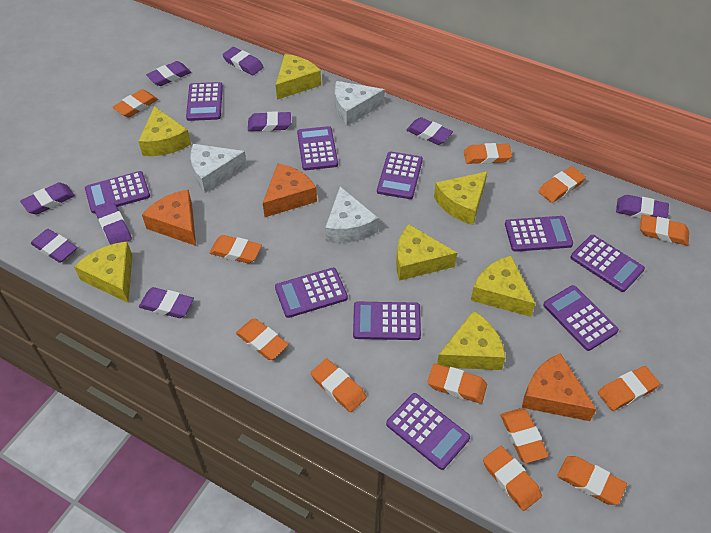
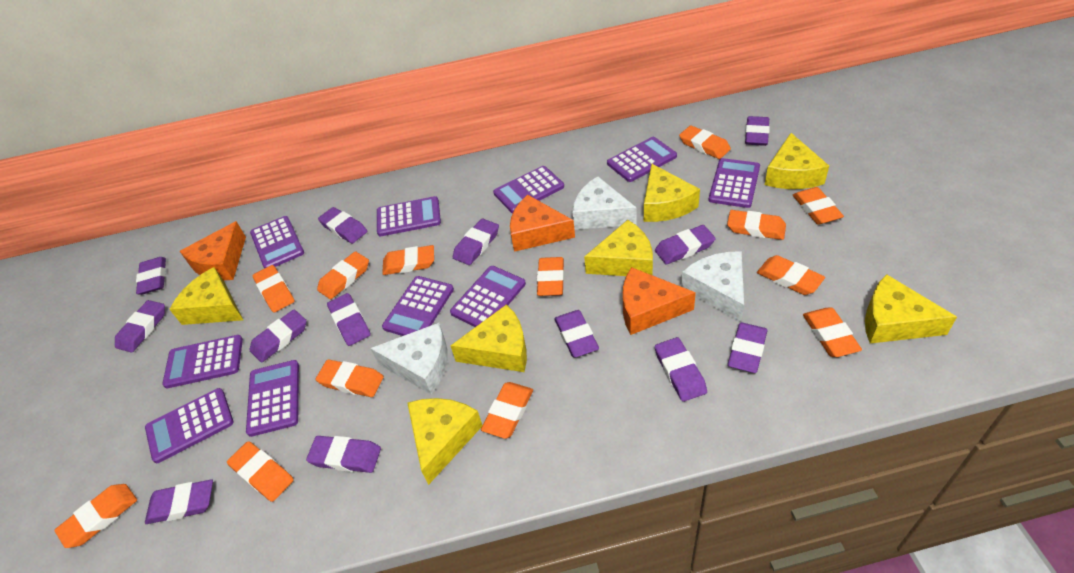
orange eraser: [113,89,158,117] [209,235,262,263] [236,318,289,360] [311,358,367,412] [428,363,487,404] [464,143,512,164] [483,446,542,511] [500,408,549,463] [538,166,586,203] [557,456,627,505] [598,366,660,411] [640,214,689,245] = 12 -> [54,484,137,548] [227,441,294,502] [252,265,294,312] [315,359,384,397] [317,251,369,299] [382,245,434,275] [481,382,533,439] [537,257,564,296] [679,125,731,159] [727,210,786,240] [757,255,825,295] [793,187,844,225] [803,307,862,357] = 13
purple eraser: [20,182,75,215] [31,229,77,263] [95,203,132,245] [139,287,194,318] [146,61,191,86] [222,47,263,75] [248,111,291,132] [406,117,453,145] [616,195,669,219] = 9 -> [115,300,165,353] [136,257,166,295] [145,479,213,524] [250,309,307,363] [306,436,381,473] [318,207,367,244] [327,293,371,346] [453,219,499,265] [554,310,599,358] [655,225,716,265] [655,337,707,402] [728,322,768,373] [745,116,770,146] = 13

